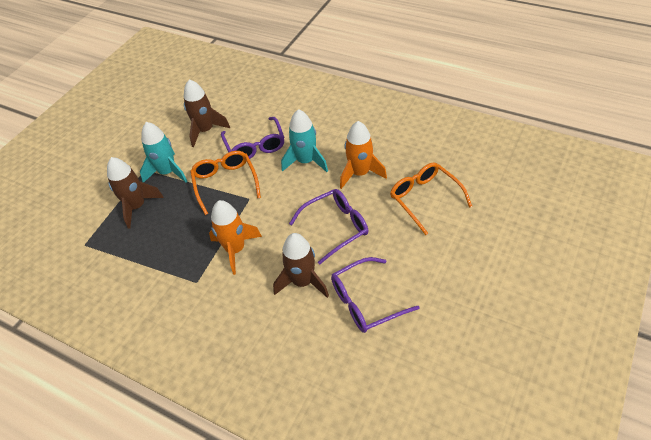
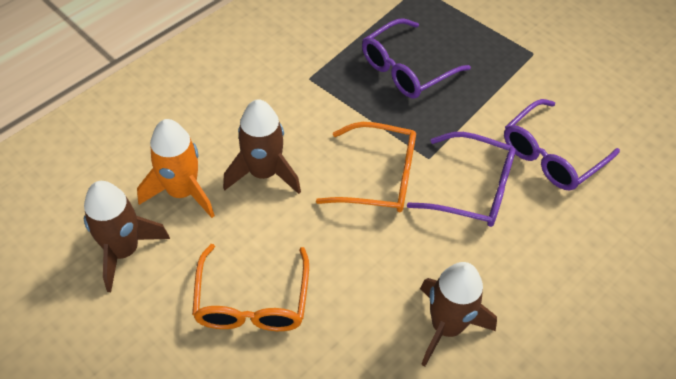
orange rocket: [209,200,262,275] [340,121,387,189] = 2 -> [137,119,215,218] = 1
turquoise rocket: [140,122,188,183] [281,109,328,172] = 2 -> none = 0

